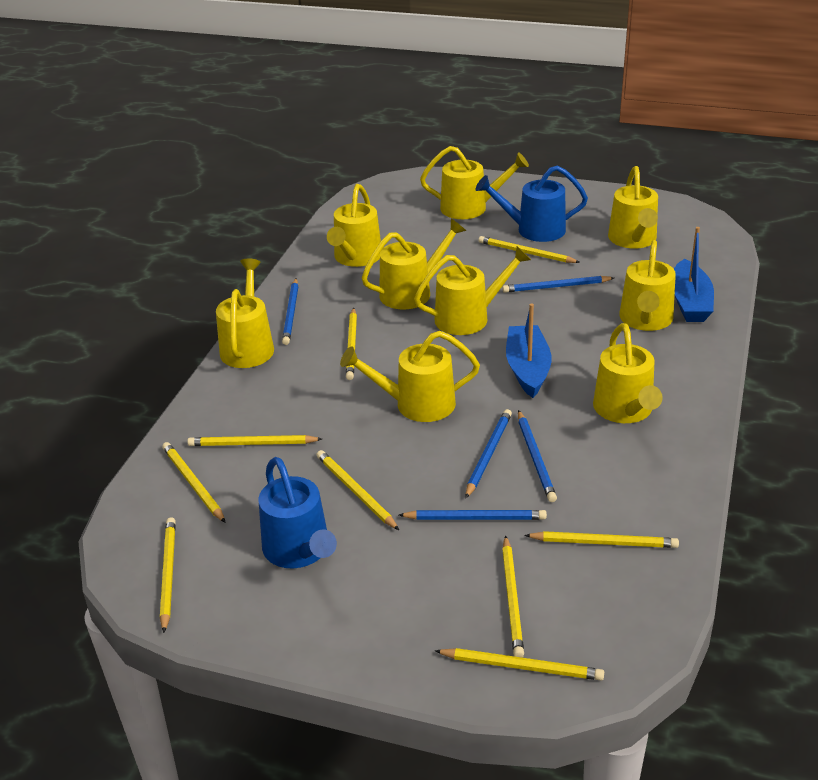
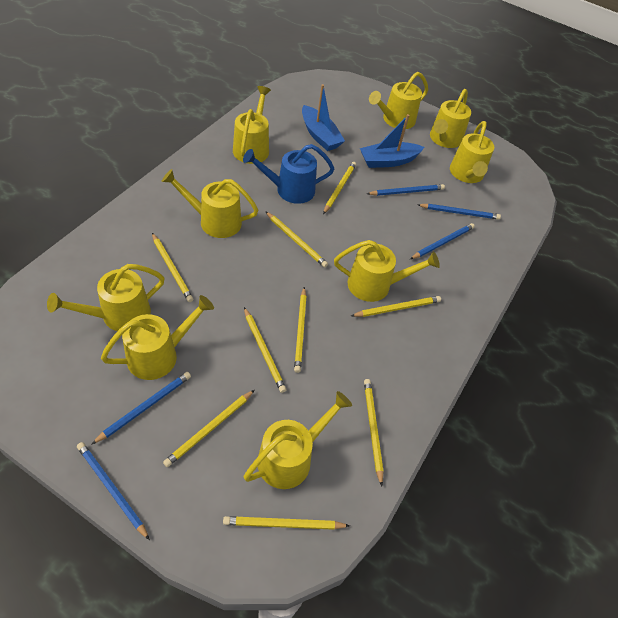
blue watering can: [258,457,337,568] [476,165,588,242] = 2 -> [243,144,334,204] = 1

